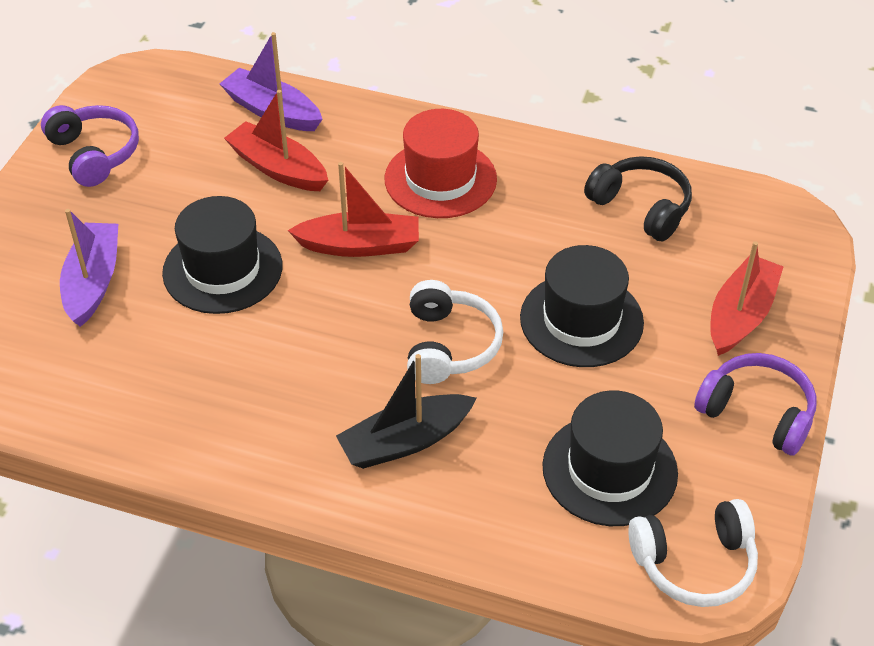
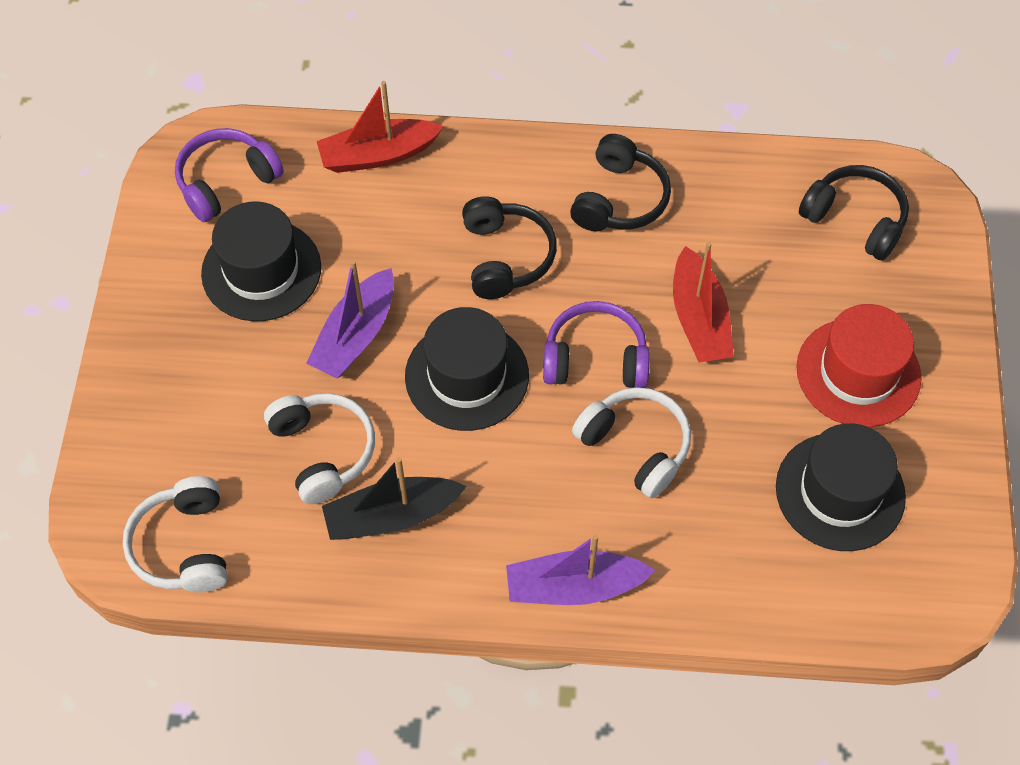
black headphones: [584,156,692,241] = 1 -> [462,196,557,299] [570,134,671,231] [799,165,909,261] = 3
red boat: [224,90,328,191] [288,162,419,257] [710,241,783,356] = 3 -> [317,81,444,173] [673,242,734,362] = 2
white headphones: [407,280,503,384] [628,499,758,607] = 2 -> [123,476,228,592] [264,393,375,504] [572,387,691,498] = 3

